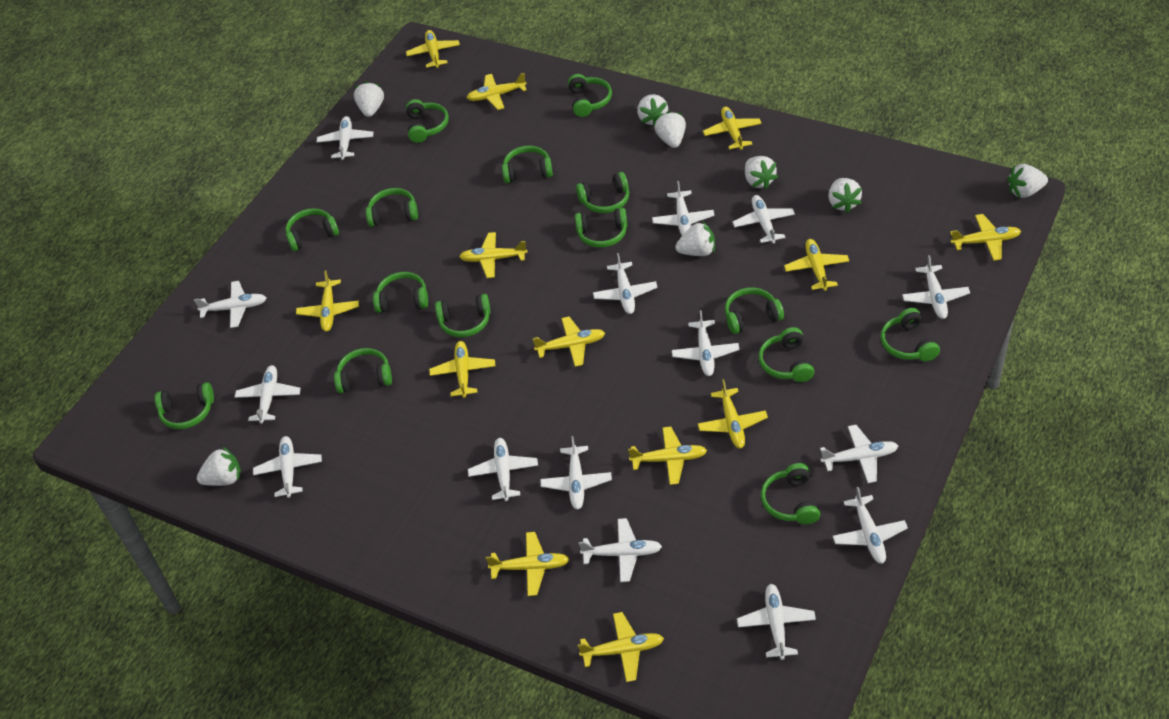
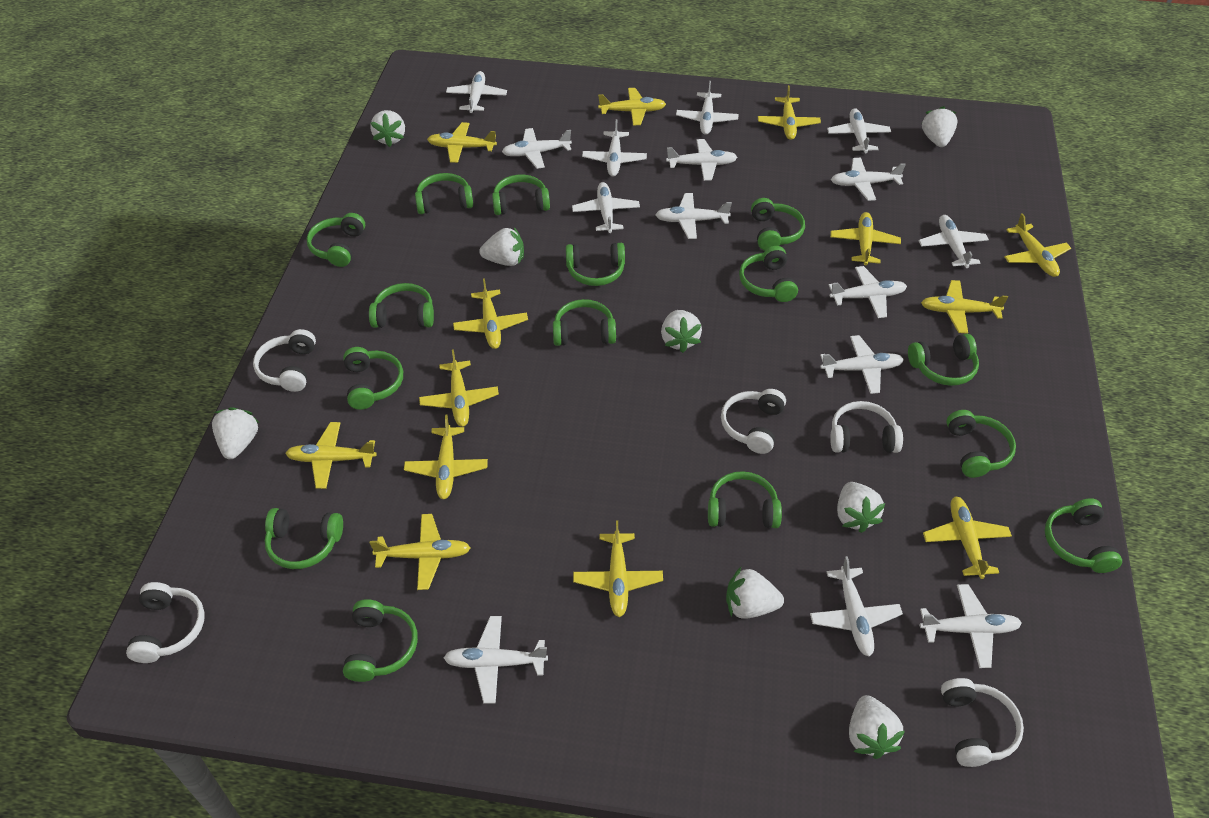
white headphones: none = 0 -> [126,582,205,663] [253,329,316,392] [721,389,786,454] [830,401,903,453] [941,678,1024,767] = 5

